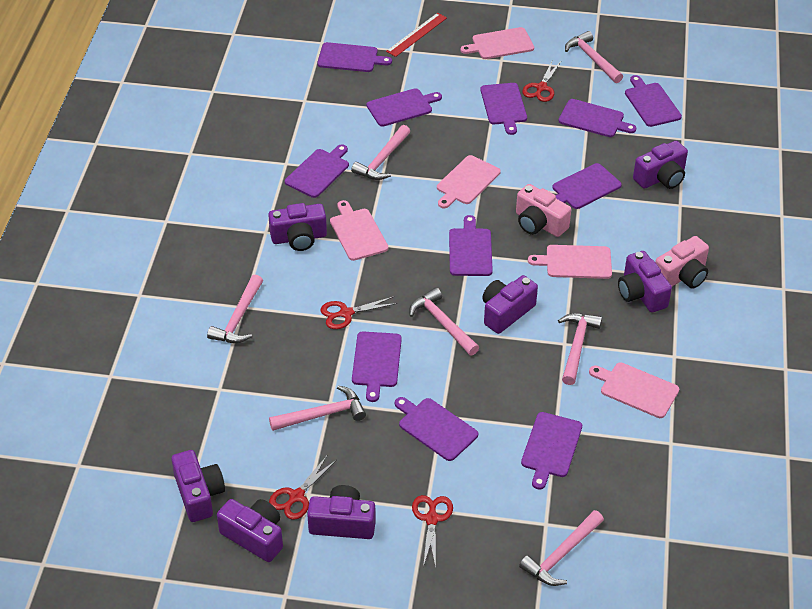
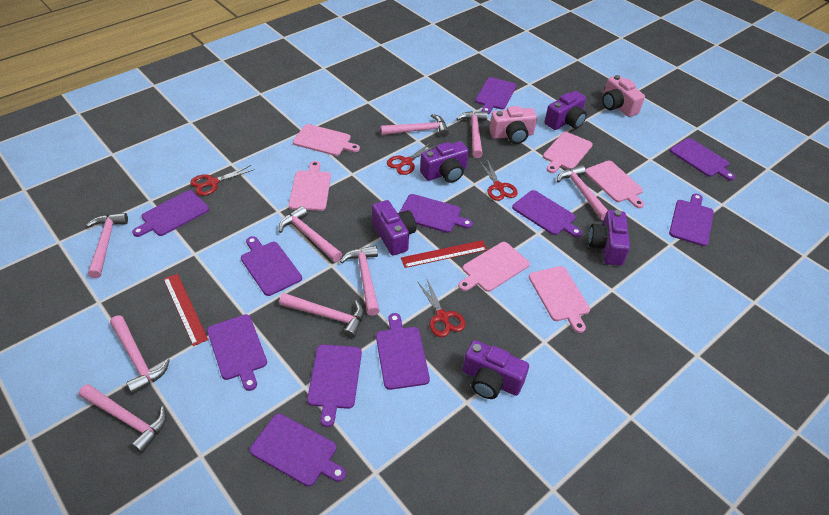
pink cutting board: [330,200,388,261] [437,155,500,208] [460,27,534,59] [528,245,612,279] [589,362,679,418] = 5 -> [289,161,331,211] [293,124,360,156] [458,242,530,292] [529,266,590,333] [543,132,593,173] [585,161,644,208] = 6
pink hammer: [207,275,263,343] [269,385,366,431] [351,125,410,180] [409,287,479,356] [519,510,604,586] [558,313,602,385] [565,31,623,83] = 7 -> [79,384,167,453] [86,213,128,278] [110,315,170,394] [279,206,342,262] [279,293,364,338] [340,245,380,316] [381,114,449,137] [457,111,488,158] [557,165,608,220] = 9
purple camera: [171,450,225,522] [217,499,283,562] [268,203,327,251] [307,485,376,539] [482,275,538,334] [618,251,672,312] [633,141,688,189] = 7 -> [372,200,416,256] [420,141,469,183] [463,340,529,399] [545,91,587,130] [588,210,630,266] = 5
red ruler: [386,13,447,57] = 1 -> [164,274,208,346] [401,240,487,268] = 2

